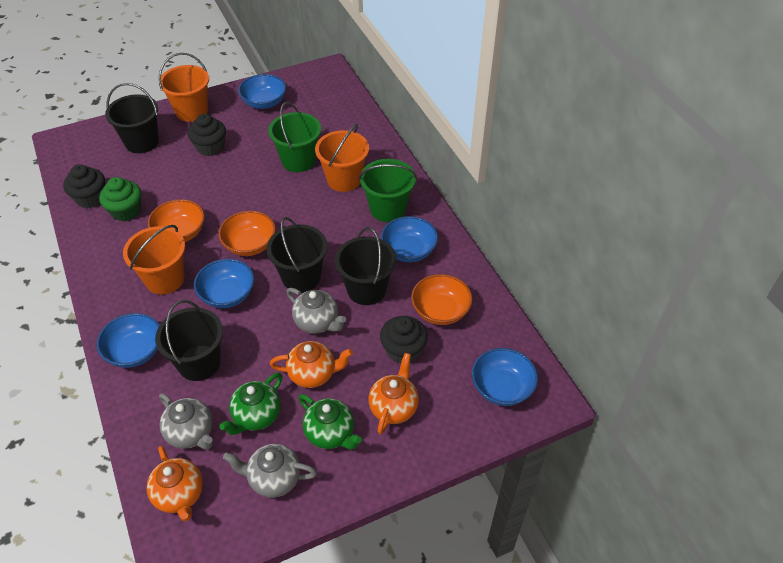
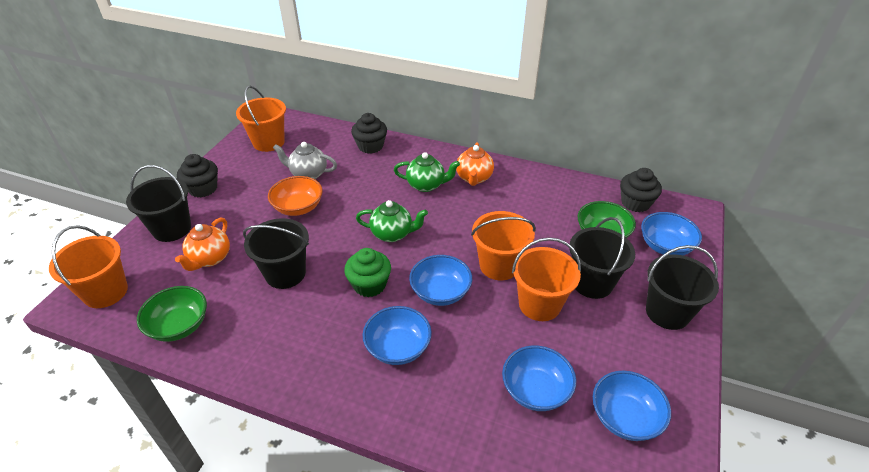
green bowl: none = 0 -> [137,286,207,342] [578,201,636,238] = 2
green bucket: [268,102,321,172] [359,159,417,222] = 2 -> none = 0
grey teapot: [159,393,213,449] [223,444,317,498] [286,288,346,334] = 3 -> [273,142,337,179] = 1
orange bowl: [148,199,205,242] [218,211,276,256] [411,274,472,325] = 3 -> [268,176,323,216] = 1
orange bucket: [123,225,185,295] [159,53,209,122] [315,124,369,192] = 3 -> [49,225,128,308] [236,86,286,152] [471,211,536,280] [512,237,581,321] = 4
orange teapot: [147,446,203,521] [270,341,353,388] [368,353,419,435] = 3 -> [175,217,230,271] [456,142,494,186] = 2

